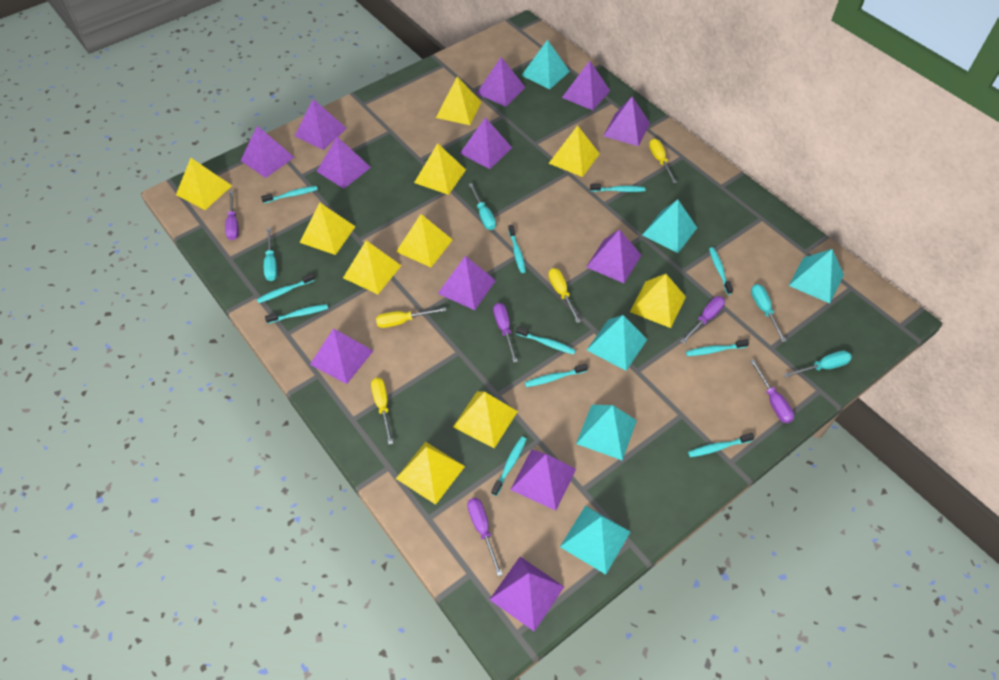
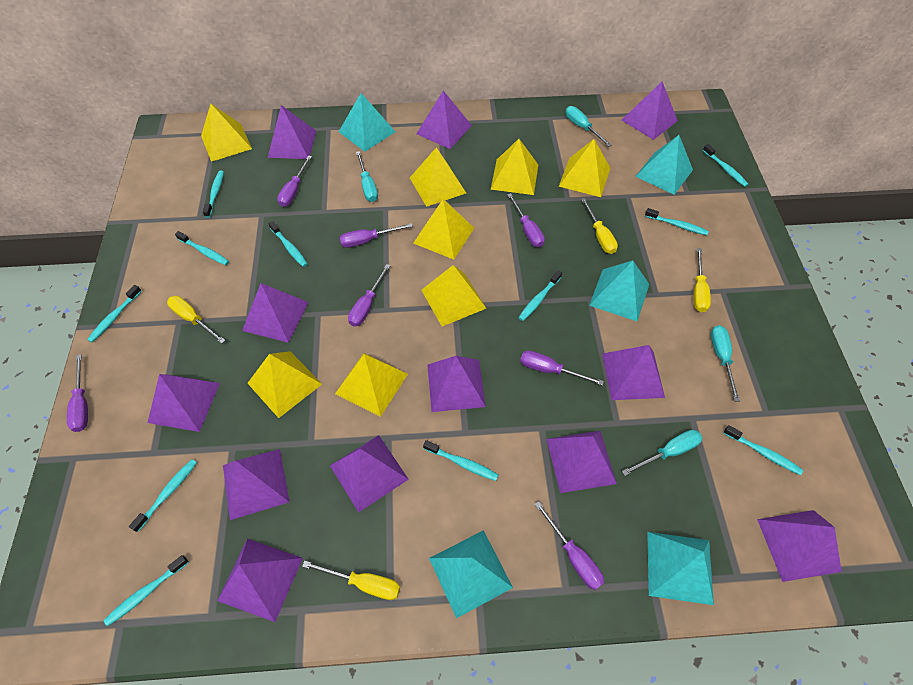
purple screwdriver: [225,191,239,240] [467,498,503,576] [493,303,518,363] [680,296,725,344] [750,360,794,423] = 5 -> [67,355,88,432] [277,155,312,207] [340,223,413,248] [348,264,391,326] [507,193,545,247] [520,350,604,386] [534,501,604,590] = 7
turquoise pyramid: [521,40,570,89] [560,506,630,575] [576,405,637,461] [587,315,648,371] [642,200,697,253] [789,249,844,303] = 6 -> [339,93,395,152] [429,530,513,618] [589,260,649,321] [635,135,693,195] [647,532,714,605] = 5
yellow pyramid: [176,158,232,210] [300,202,356,255] [343,240,402,294] [396,214,453,267] [396,442,465,505] [414,143,466,195] [436,77,482,125] [453,391,518,448] [549,125,600,177] [630,274,686,328] = 10 -> [201,104,252,162] [248,351,322,418] [335,353,408,417] [410,147,466,207] [413,199,474,260] [421,265,487,326] [491,139,538,195] [559,139,611,197] = 8

